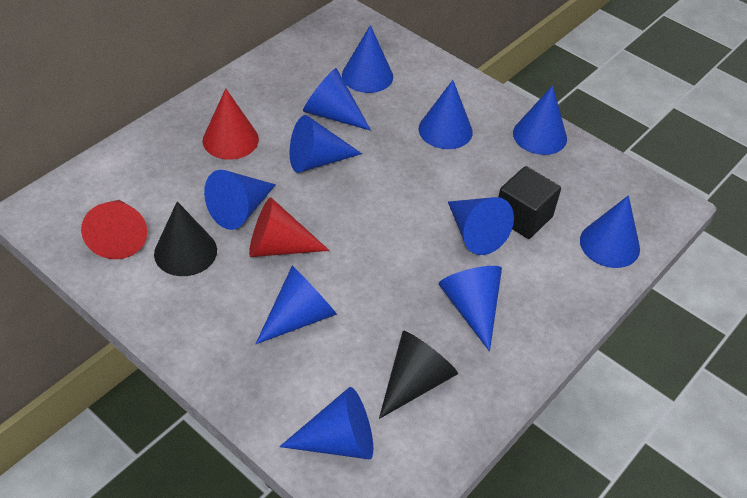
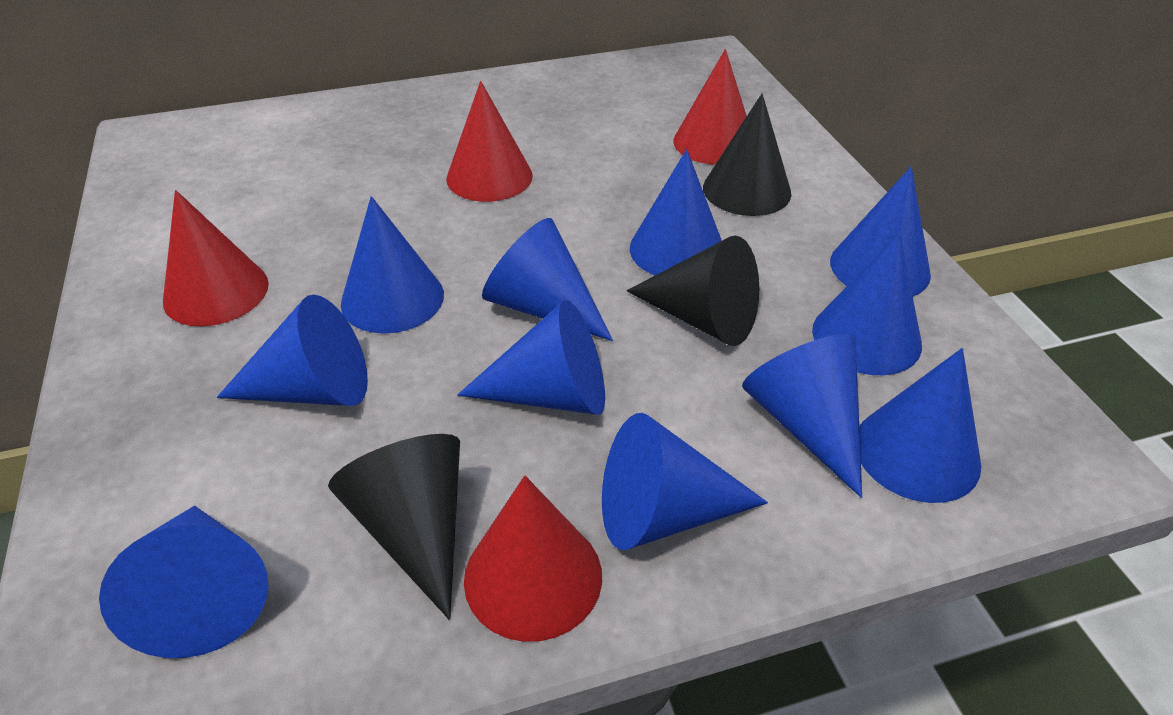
black cone: [154,201,217,276] [379,331,458,419] = 2 -> [328,434,460,620] [627,235,759,346] [703,93,791,216] = 3
black cube: [498,166,561,239] = 1 -> none = 0
red cone: [81,200,147,259] [203,88,259,160] [249,197,329,257] = 3 -> [163,190,269,326] [446,81,533,202] [464,475,602,642] [674,49,747,165] = 4

